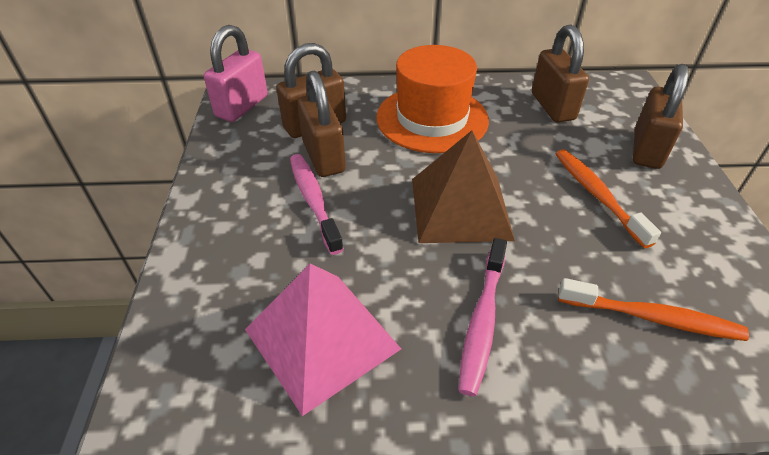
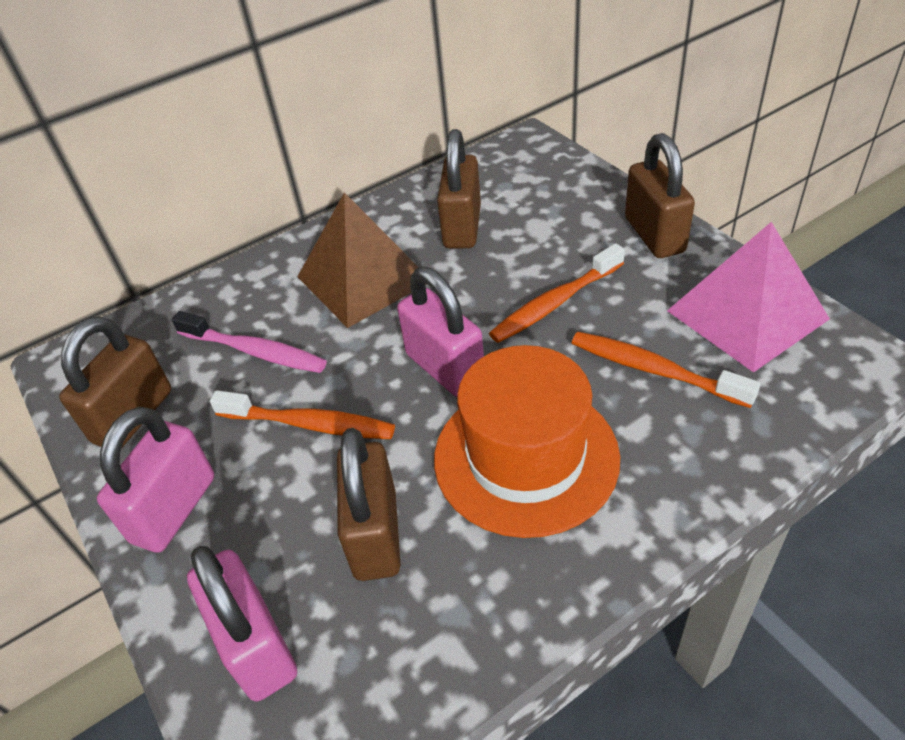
orange toothbrush: [556,149,661,248] [558,278,749,341] = 2 -> [210,390,395,439] [489,243,625,343] [572,332,761,408] = 3
pink padlock: [204,25,268,122] = 1 -> [97,407,214,553] [187,546,297,702] [397,267,484,397] = 3
pink toothbrush: [290,154,344,255] [458,238,507,397] = 2 -> [172,311,327,373] = 1

